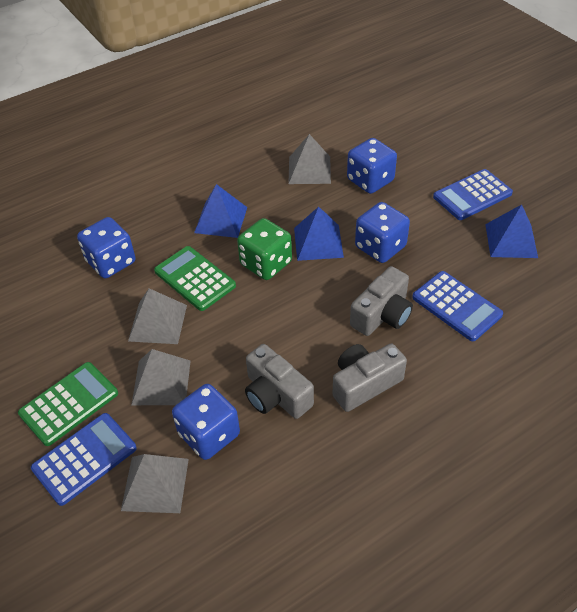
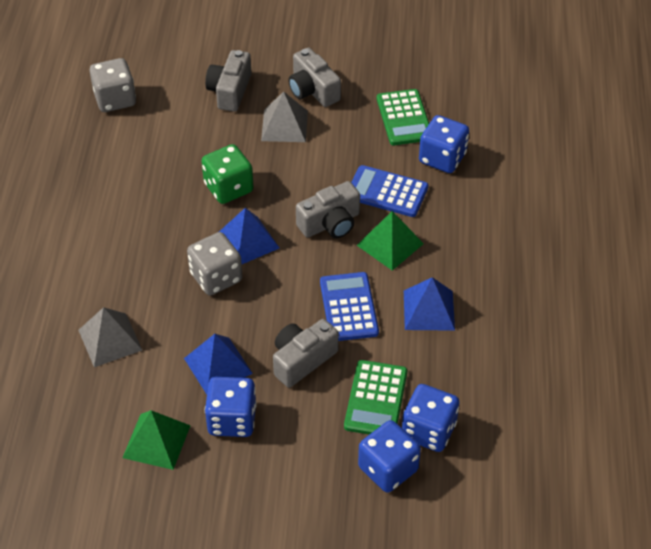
blue calculator: [31,413,137,506] [412,271,503,341] [433,169,513,220] = 3 -> [320,272,379,341] [351,165,428,217] = 2
green pyramid: none = 0 -> [122,410,191,470] [357,211,424,271] = 2
grey camera: [245,344,314,419] [333,344,407,412] [350,266,413,336] = 3 -> [205,50,251,112] [273,319,339,388] [288,48,341,107] [296,181,360,238] = 4
grey dice: none = 0 -> [90,58,136,112] [187,232,243,296] = 2
grey pyramid: [121,454,189,513] [128,288,187,344] [131,349,191,405] [288,134,331,184] = 4 -> [78,307,142,367] [261,91,308,142] = 2

